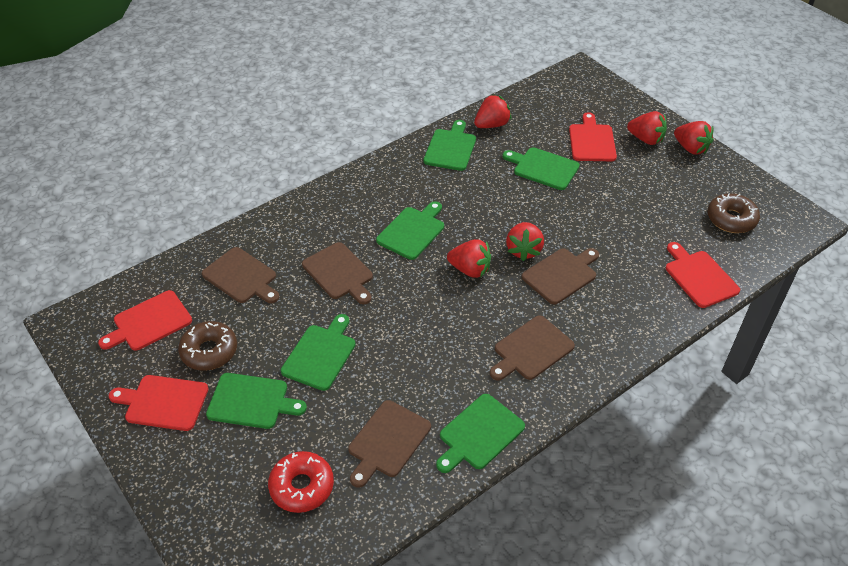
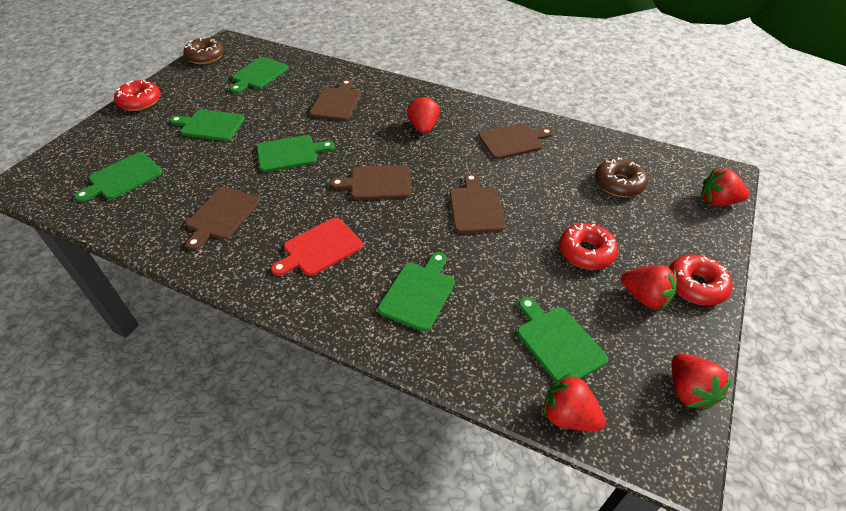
red cutting board: [98,290,192,351] [109,375,209,431] [569,112,617,161] [666,242,740,308] = 4 -> [271,218,363,276] = 1
red donut: [268,451,334,513] = 1 -> [114,80,161,111] [559,223,618,270] [669,255,733,305] = 3

